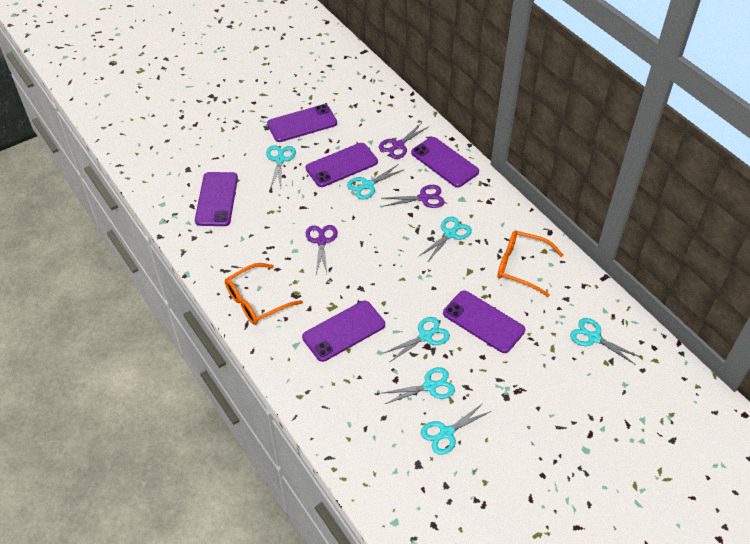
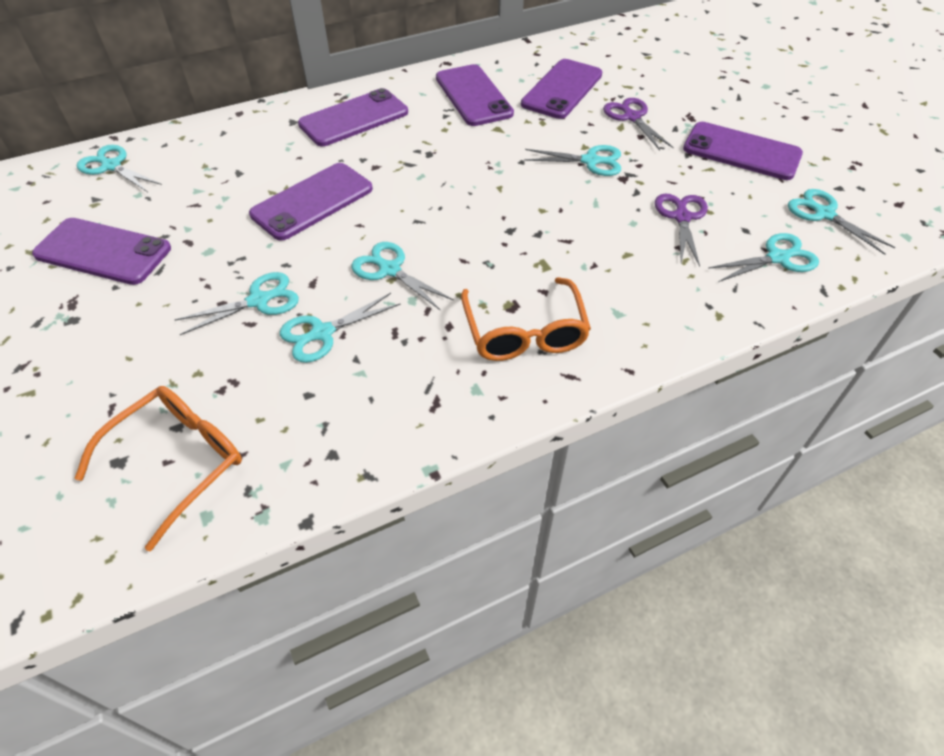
purple scissors: [306,225,338,274] [379,123,428,159] [384,185,445,208] = 3 -> [603,98,674,150] [655,194,708,266] = 2

